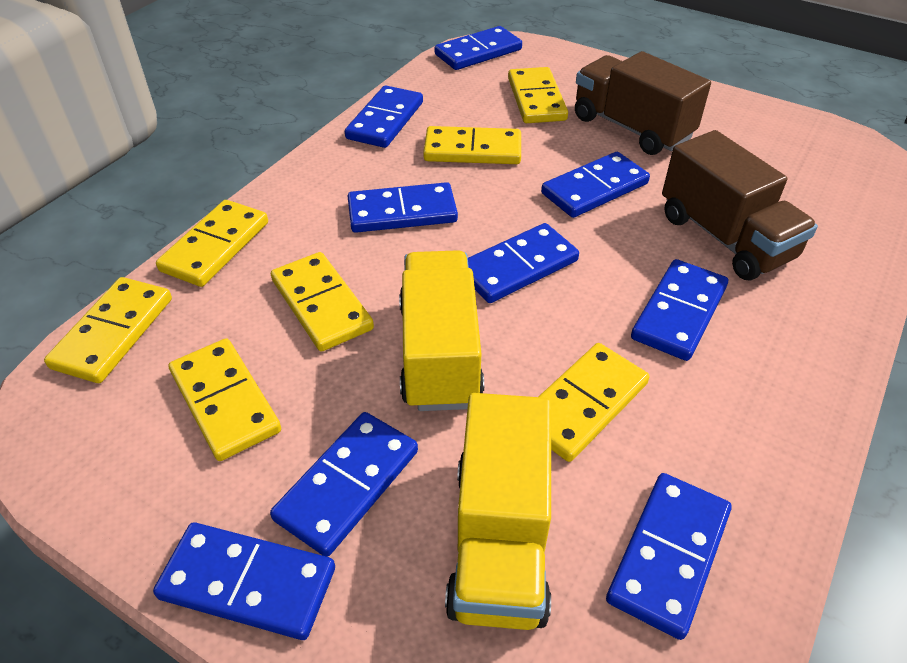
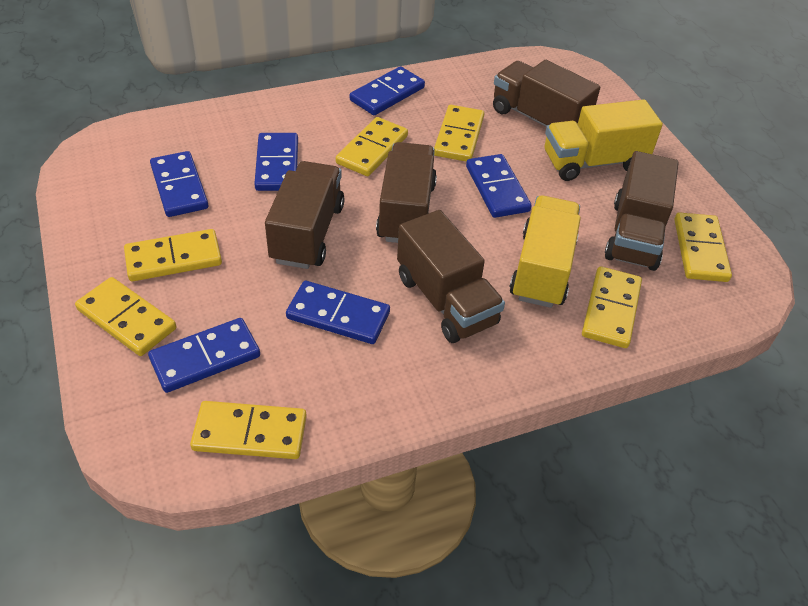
blue domino: [153,522,335,640] [270,412,418,557] [345,85,423,148] [348,182,458,233] [434,26,522,70] [468,223,579,303] [541,152,650,218] [606,473,732,640] [631,259,728,361] = 9 -> [148,318,260,393] [150,151,208,217] [254,133,298,191] [286,281,390,344] [350,66,425,115] [466,154,532,218] = 6
brown truck: [575,51,711,155] [662,130,818,280] = 2 -> [265,161,345,269] [376,142,437,243] [397,210,505,343] [493,60,600,127] [605,151,679,271] = 5

